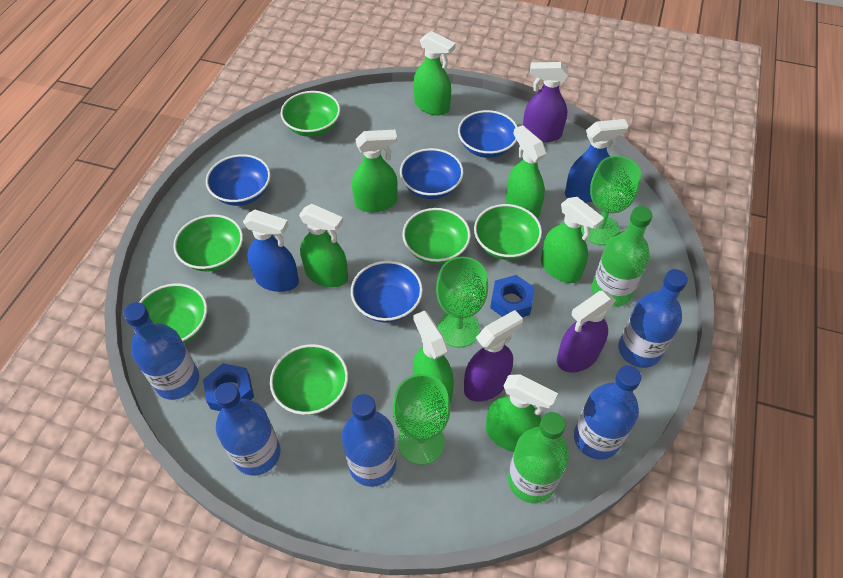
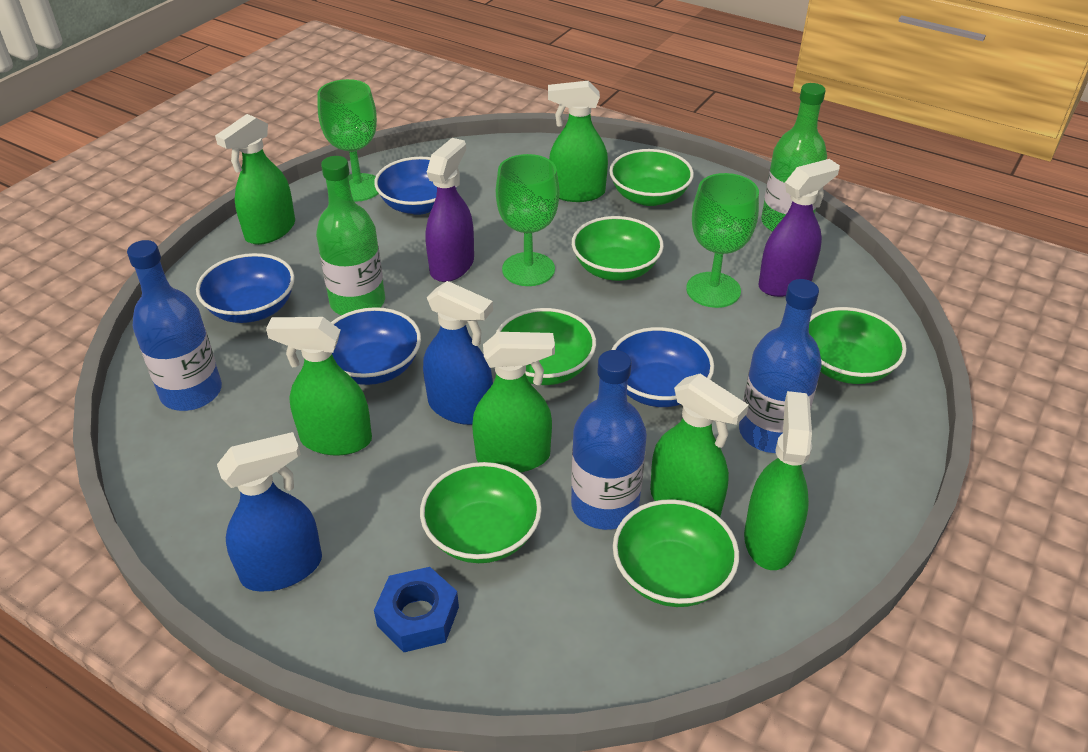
blue bottle: [123,302,199,400] [214,383,281,476] [342,394,396,487] [574,365,641,460] [618,269,688,368] = 5 -> [127,240,222,411] [571,350,647,530] [739,279,822,453] = 3
blue nut: [203,363,254,411] [490,275,535,317] = 2 -> [374,567,459,652] = 1
green spray bottle: [299,204,348,287] [352,130,398,212] [413,310,454,403] [414,31,456,115] [486,374,558,452] [506,125,546,219] [541,197,604,283] = 7 -> [215,114,295,245] [266,317,372,456] [472,332,555,472] [548,81,608,202] [650,374,749,517] [744,391,812,570] = 6
purple spray bottle: [464,310,523,402] [523,62,568,143] [557,291,616,372] = 3 -> [426,138,474,282] [759,159,840,297] = 2

